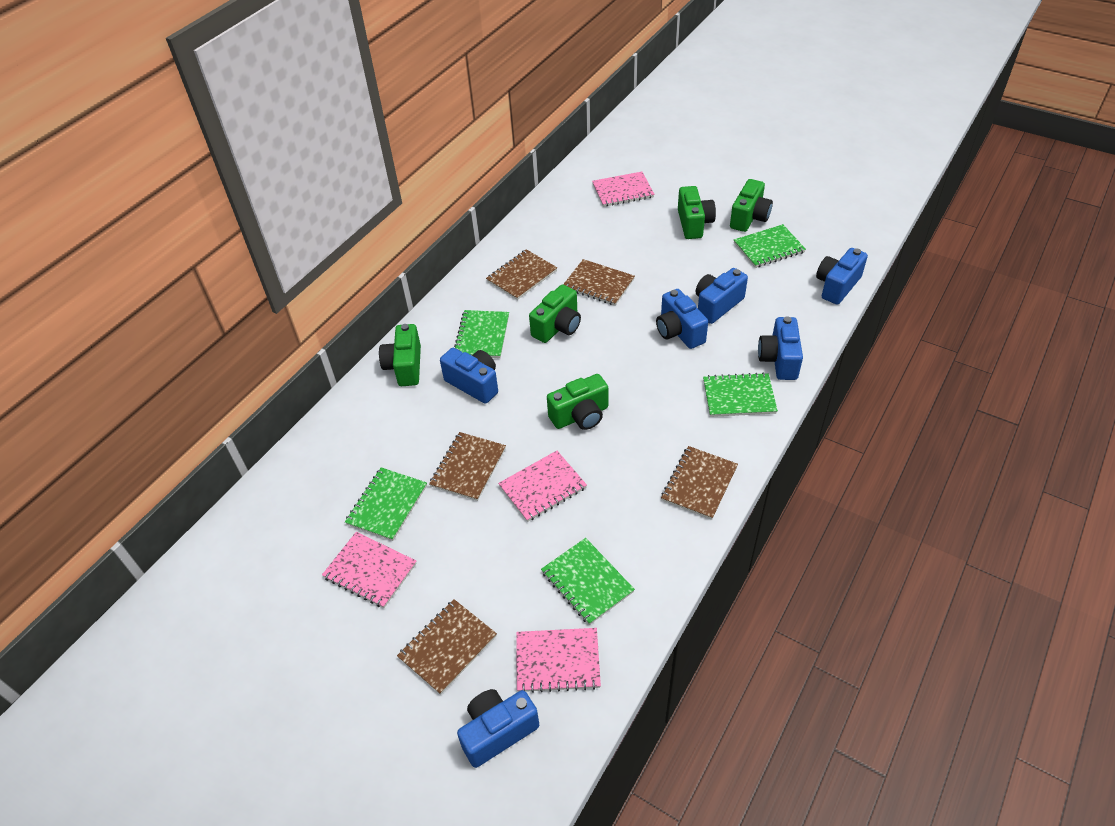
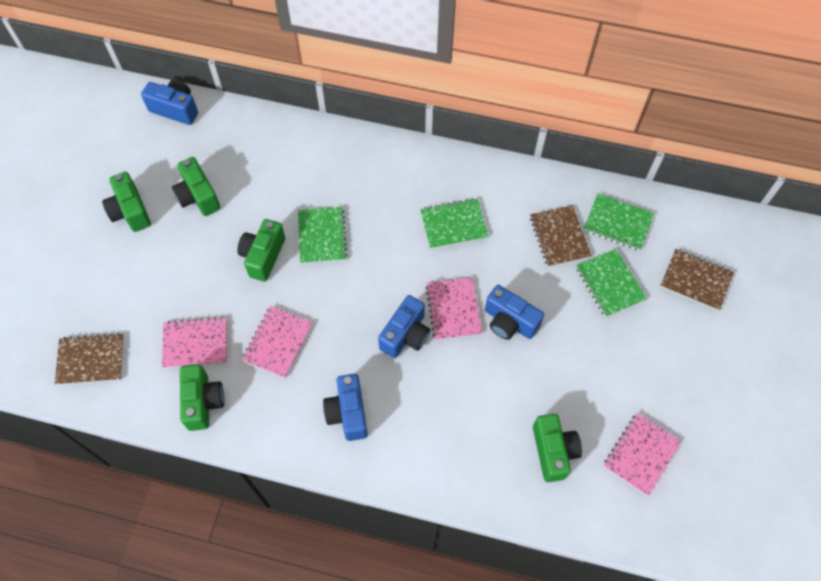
blue camera: [440,348,498,404] [457,689,539,768] [656,289,708,349] [696,268,748,324] [758,316,803,380] [816,248,868,305] = 6 -> [141,79,198,125] [323,374,368,441] [378,295,430,358] [485,285,544,340] = 4
brown notebook: [397,599,497,695] [429,432,506,501] [486,249,557,300] [563,259,635,306] [661,446,738,520] = 5 -> [55,333,124,385] [530,205,592,267] [660,249,734,311] = 3
green notebook: [345,467,427,541] [454,310,509,358] [541,538,635,625] [703,373,778,417] [734,224,806,268] = 5 -> [298,207,347,264] [420,198,489,249] [576,249,647,317] [584,193,654,251] = 4

